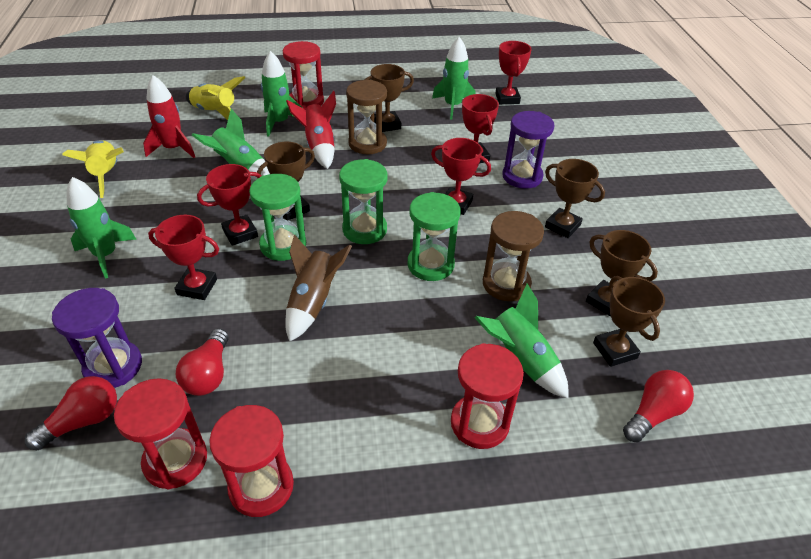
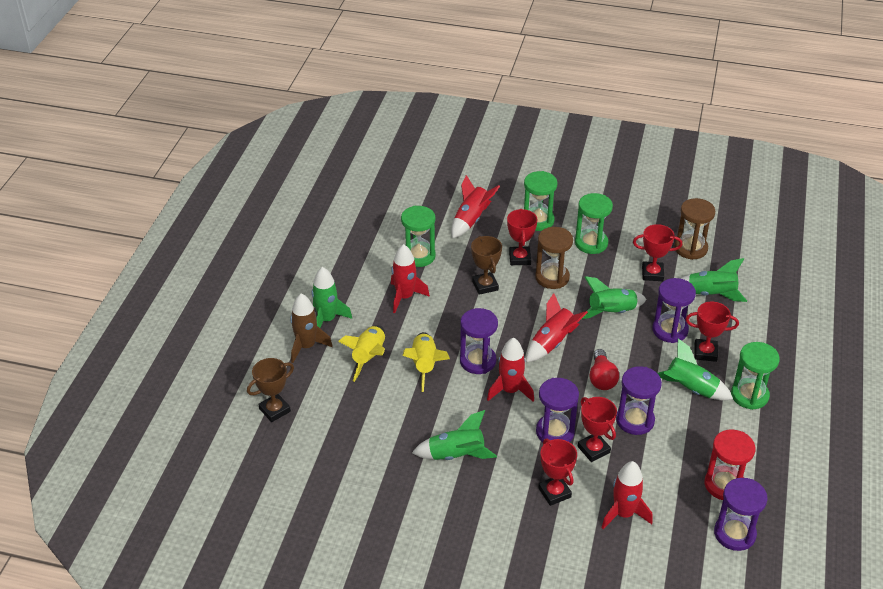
brown trophy: [257,142,315,220] [364,64,414,132] [545,159,605,238] [586,230,658,317] [593,276,665,367] = 5 -> [247,358,294,422] [471,236,502,295] = 2
green hourglass: [249,174,306,261] [339,159,387,244] [407,192,461,281] = 3 -> [401,206,436,267] [524,171,557,231] [575,193,613,254] [731,342,780,410] = 4
purple hourglass: [52,288,142,388] [503,111,554,189] = 2 -> [460,308,498,374] [536,378,579,443] [616,366,662,435] [652,278,696,343] [714,478,768,551] = 5
red hourglass: [114,378,207,490] [209,405,294,517] [283,41,324,109] [451,343,524,449] = 4 -> [704,429,756,500] = 1
red light bulb: [25,376,117,450] [176,328,229,396] [623,370,694,443] = 3 -> [589,349,619,390] = 1
red rocket: [143,75,195,158] [286,91,336,169] = 2 -> [391,244,430,313] [451,175,500,238] [487,337,534,402] [526,293,588,362] [602,461,653,529] = 5

